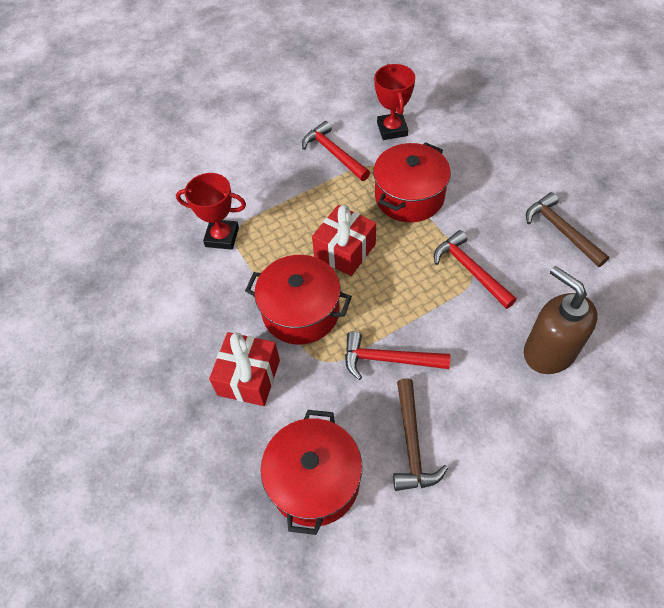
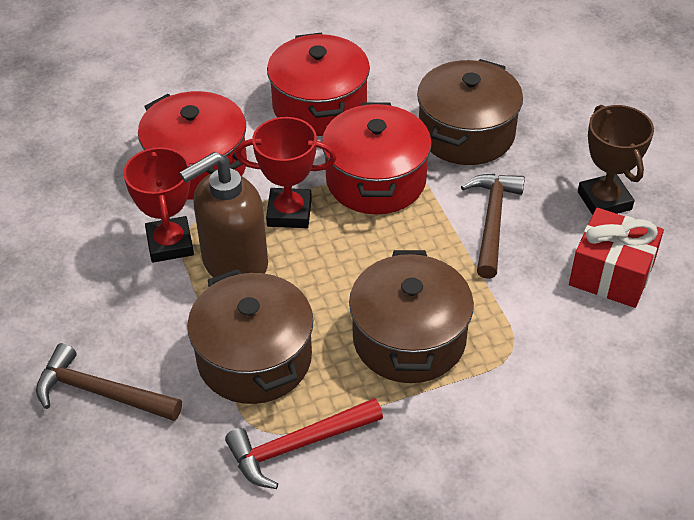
brown pot: none = 0 -> [187,269,314,404] [349,250,474,383] [417,59,523,165] = 3
brown trophy: none = 0 -> [578,105,654,215] = 1
red gift: [209,332,280,406] [312,205,376,276] = 2 -> [569,208,664,308] = 1
red hammer: [302,121,370,181] [345,331,450,380] [434,230,517,309] = 3 -> [225,398,383,489] = 1

